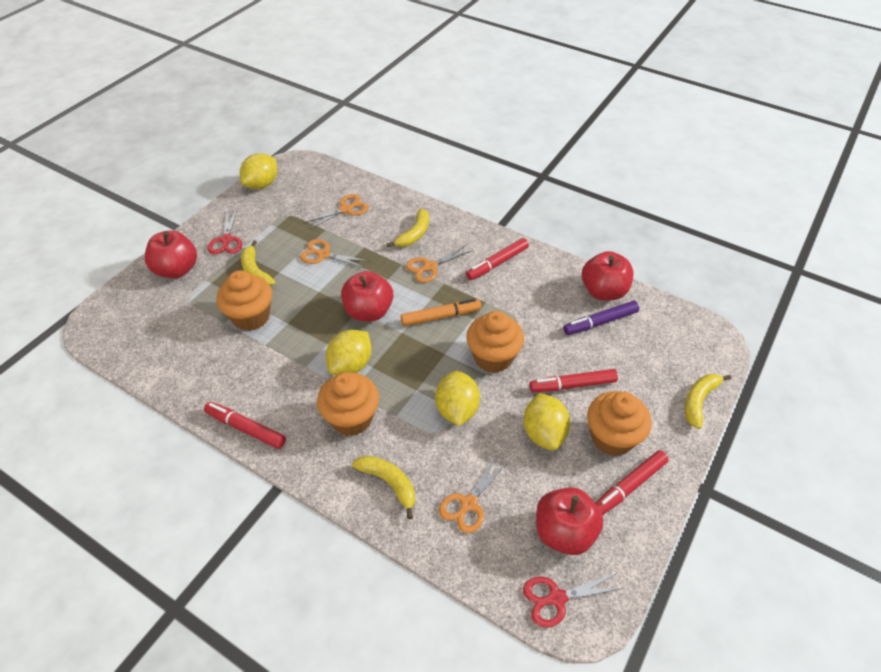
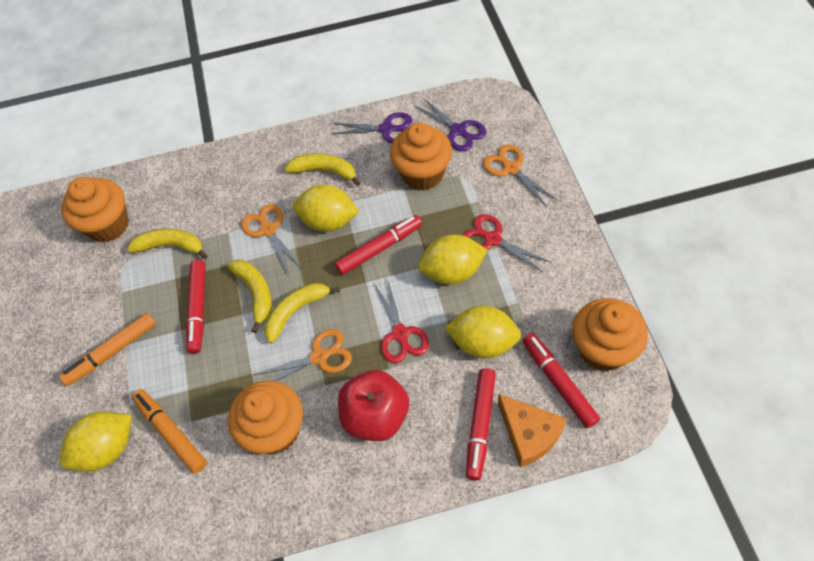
orange cheese: none = 0 -> [498,394,567,468] = 1
orange marker: [401,299,481,326] = 1 -> [59,313,156,386] [132,389,207,474] = 2
orange scissors: [300,239,368,268] [304,194,369,229] [406,244,473,283] [439,454,509,533] = 4 -> [241,204,301,273] [254,329,352,381] [483,144,558,207] = 3
purple marker: [563,301,639,335] = 1 -> none = 0
purple scissors: none = 0 -> [332,112,412,143] [415,98,487,151] = 2
red apple: [145,230,197,279] [341,271,393,321] [536,487,603,555] [582,251,634,300] = 4 -> [338,370,409,441] = 1

